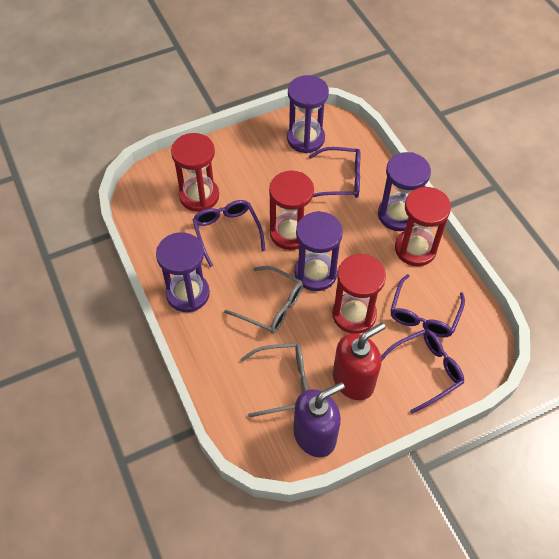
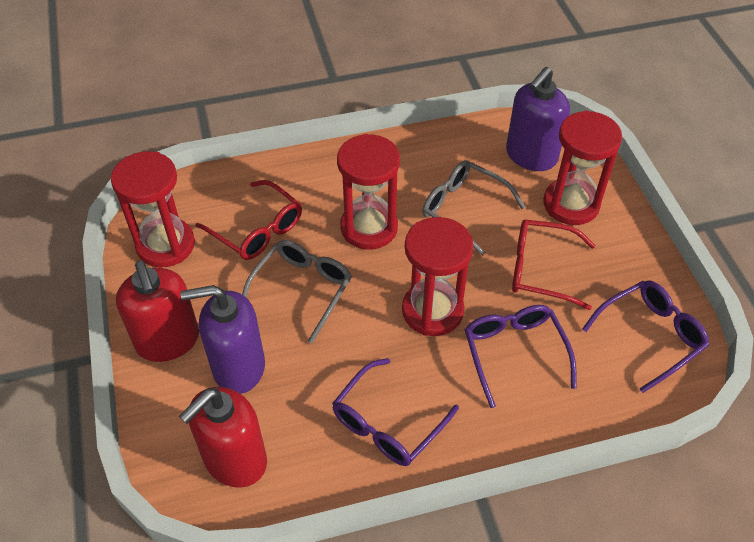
purple glasses: [192,200,265,267] [309,147,361,198] [381,329,464,414] [390,274,465,337] = 4 -> [332,358,459,466] [464,305,577,408] [582,280,709,393] = 3
purple hourglass: [156,232,210,312] [287,75,329,153] [295,211,343,291] [378,152,431,231] = 4 -> none = 0
purple soap dispenser: [293,382,345,457] = 1 -> [180,285,265,394] [506,67,570,171] = 2
red glasses: none = 0 -> [195,180,302,260] [512,220,595,310] = 2
red soap dispenser: [333,323,386,400] = 1 -> [116,261,199,362] [179,387,267,488] = 2

